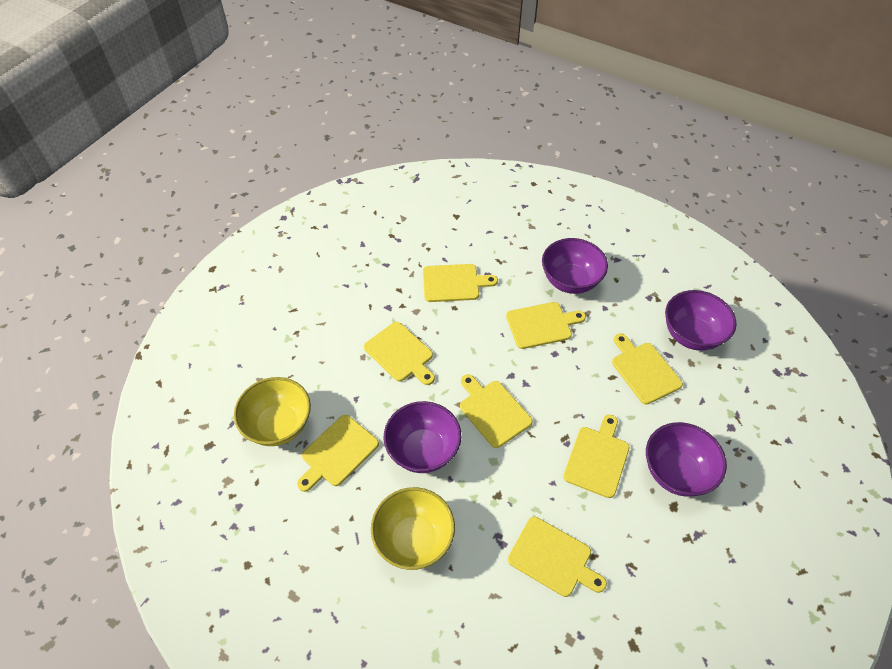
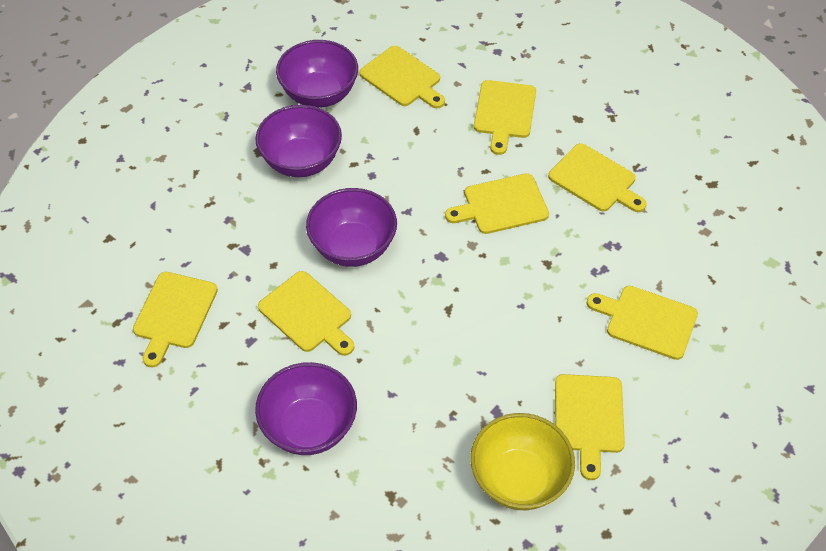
yellow bowl: [234,377,311,446] [371,487,455,570] = 2 -> [471,413,575,510] = 1

